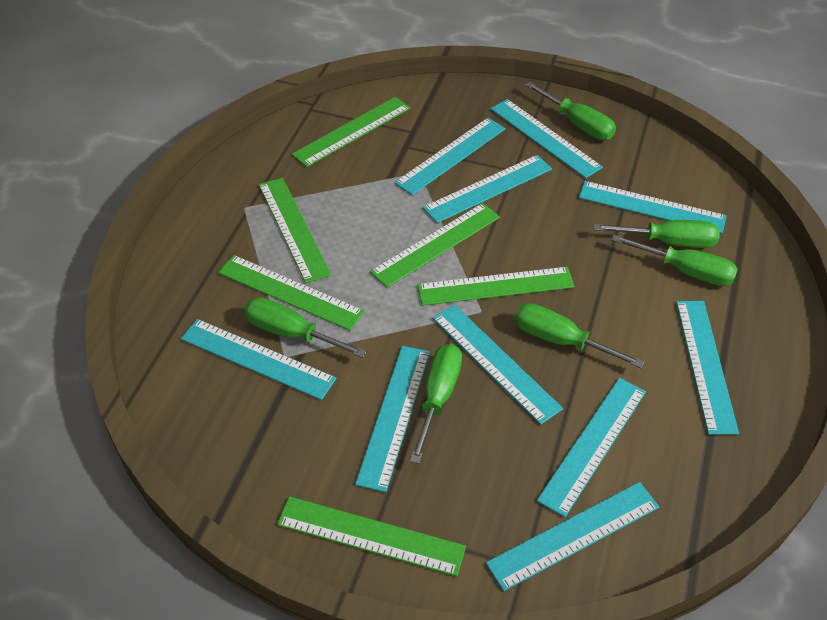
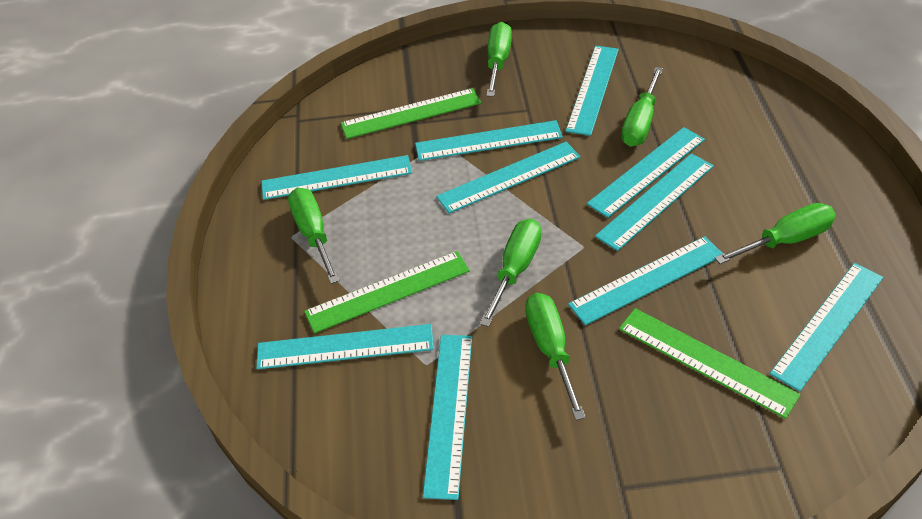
green ruler: [218,255,365,331] [259,178,331,283] [277,496,466,577] [292,97,411,167] [370,203,500,288] [417,267,575,306] = 6 -> [304,251,470,333] [341,88,481,139] [619,308,801,419] = 3

